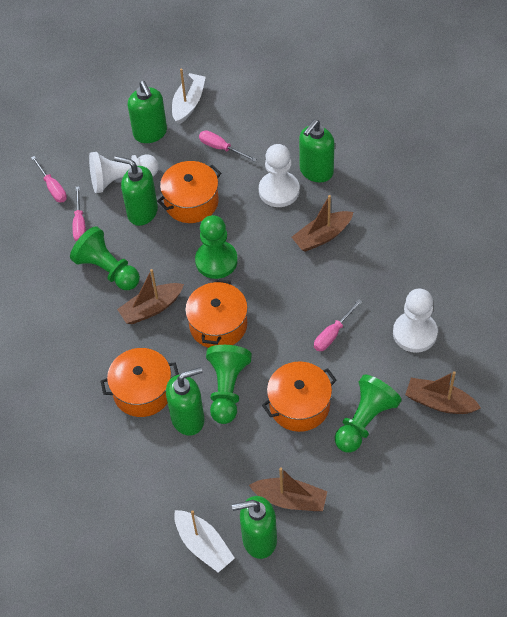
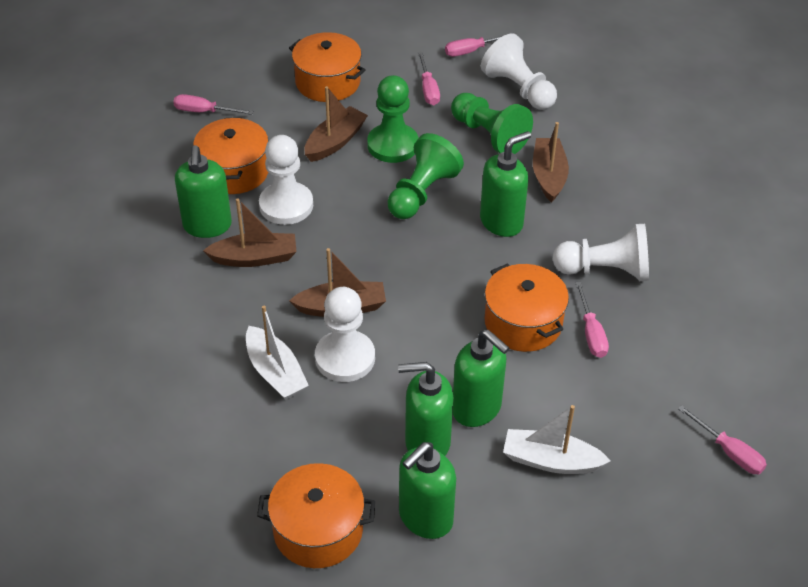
green pawn: [70,226,140,290] [195,215,238,279] [206,345,252,424] [335,375,402,453] = 4 -> [367,75,419,163] [387,133,464,219] [451,93,533,154] = 3
pink screwdriver: [31,156,67,202] [73,186,86,242] [199,130,256,162] [314,299,362,351] = 4 -> [173,94,254,115] [418,52,440,105] [445,32,518,57] [575,282,609,358] [678,405,767,474] = 5
white pawn: [89,152,159,193] [259,144,300,207] [393,289,438,353] = 3 -> [259,135,313,225] [315,287,375,382] [481,33,557,110] [553,223,649,281] = 4

